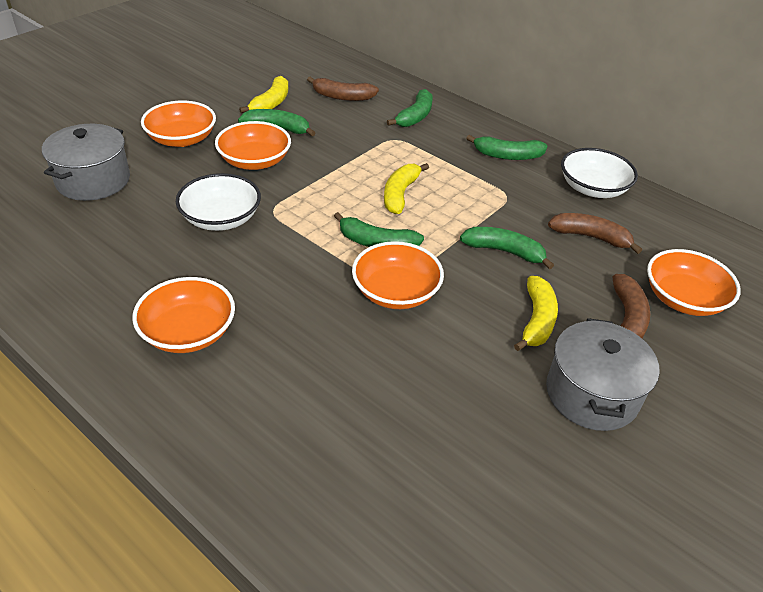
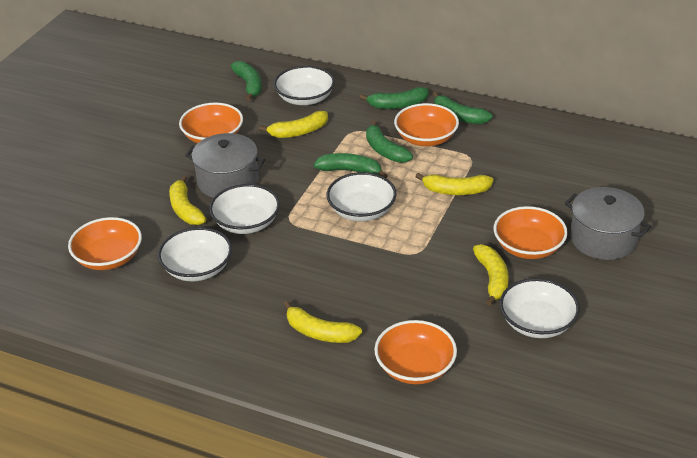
brown banana: [307,77,379,101] [548,213,642,254] [612,274,650,338] = 3 -> none = 0
white bowl: [176,173,261,231] [561,148,638,198] = 2 -> [158,227,232,281] [209,184,280,234] [274,66,335,105] [327,172,397,221] [500,278,580,338] = 5
yellow banana: [239,76,288,113] [384,163,429,214] [514,276,558,351] = 3 -> [169,175,207,225] [259,111,328,138] [283,301,362,343] [415,173,494,195] [473,244,509,306] = 5

